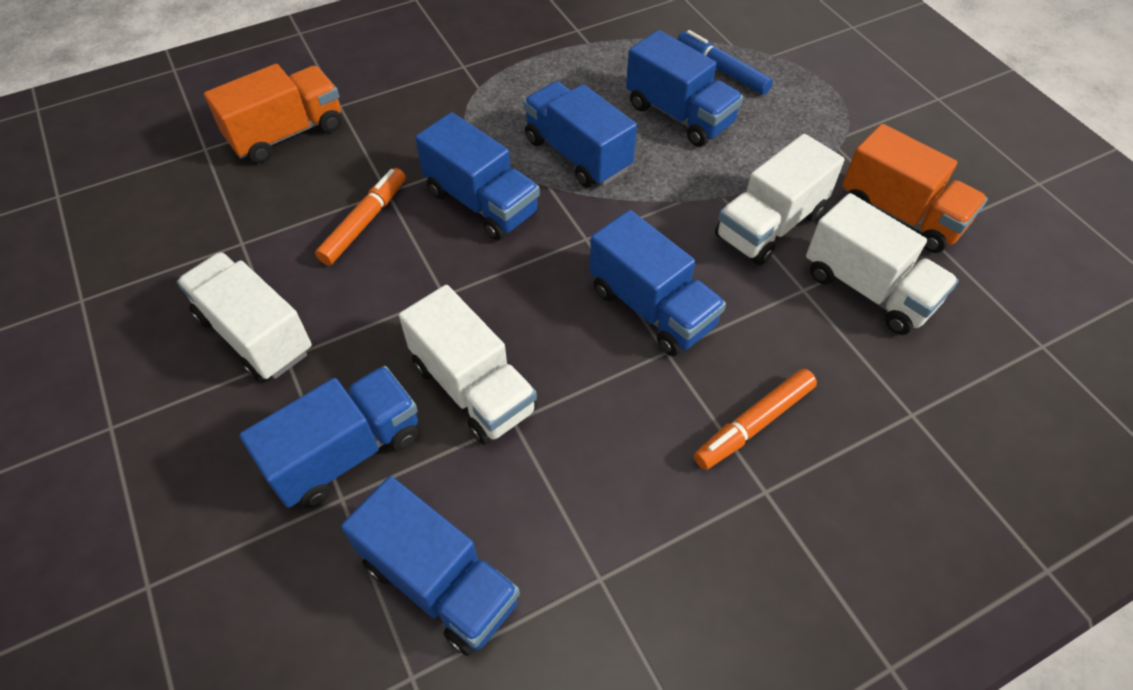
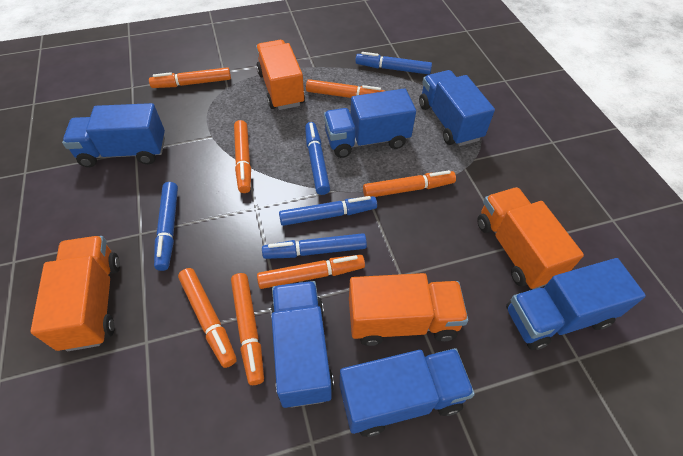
blue marker: [677,30,773,95] = 1 -> [154,182,178,271] [262,233,367,259] [279,196,377,226] [305,122,330,195] [355,52,432,74] = 5
orange marker: [315,168,406,265] [694,369,817,470] = 2 -> [149,67,231,88] [178,268,237,368] [231,273,264,385] [234,120,251,193] [257,255,365,289] [306,79,385,98] [363,170,456,197] = 7
orange truck: [204,64,342,163] [842,124,988,253] = 2 -> [30,236,120,351] [256,40,305,110] [349,273,468,346] [477,187,584,289] = 4
white truck: [177,252,312,381] [399,285,537,445] [715,134,845,265] [806,193,959,335] = 4 -> none = 0

